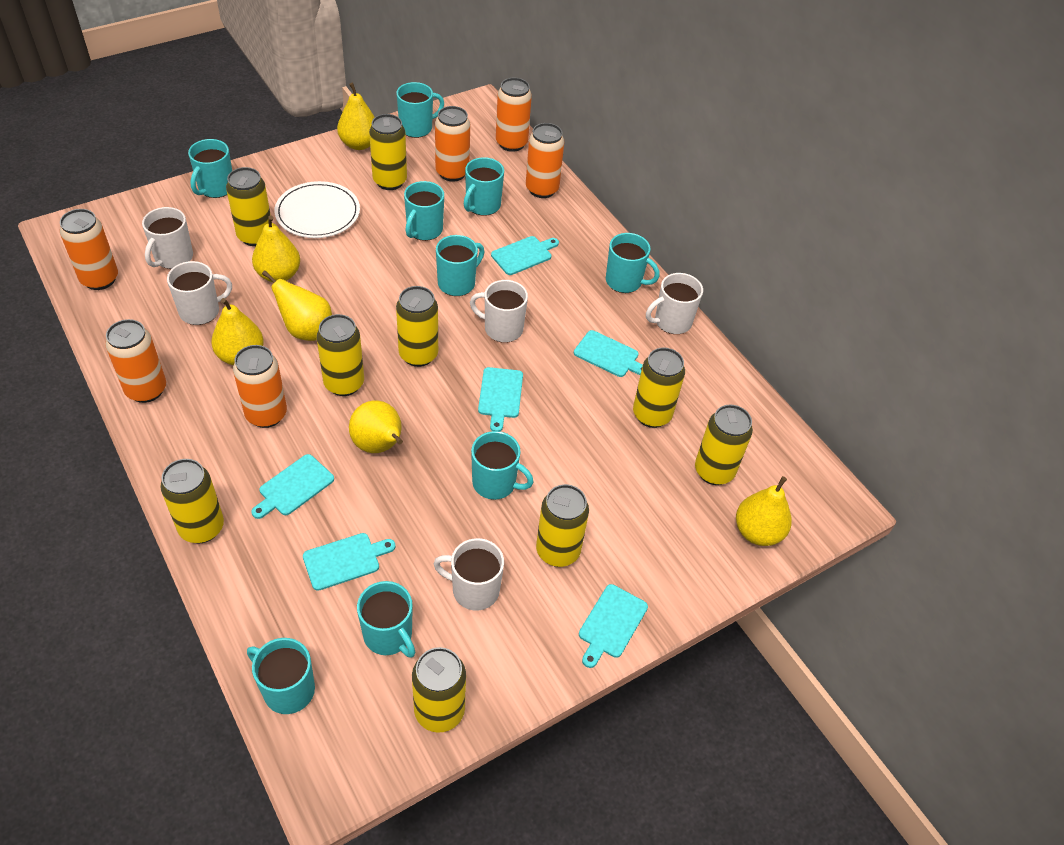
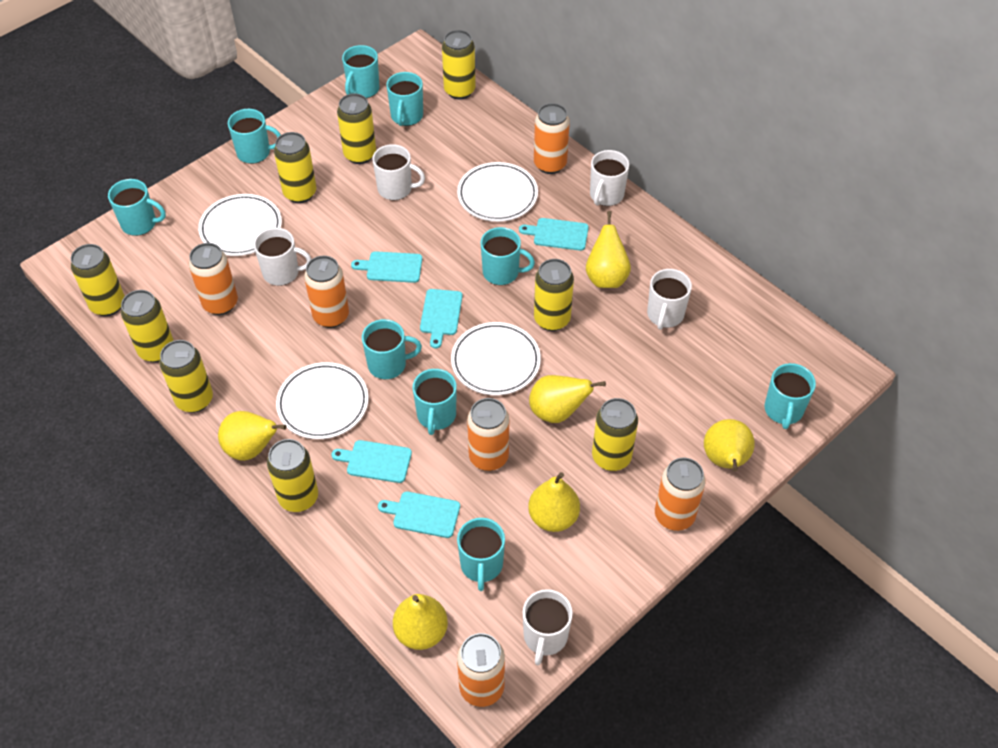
turquoise cutting board: [251,454,334,519] [303,533,396,591] [478,367,523,432] [491,236,559,275] [574,330,643,377] [579,584,648,668] = 6 -> [332,440,412,483] [351,251,422,283] [378,491,460,538] [420,289,463,348] [519,218,589,251] = 5
white plate: [274,181,360,238] = 1 -> [198,194,282,256] [276,362,369,439] [451,322,541,395] [457,162,538,222] = 4

